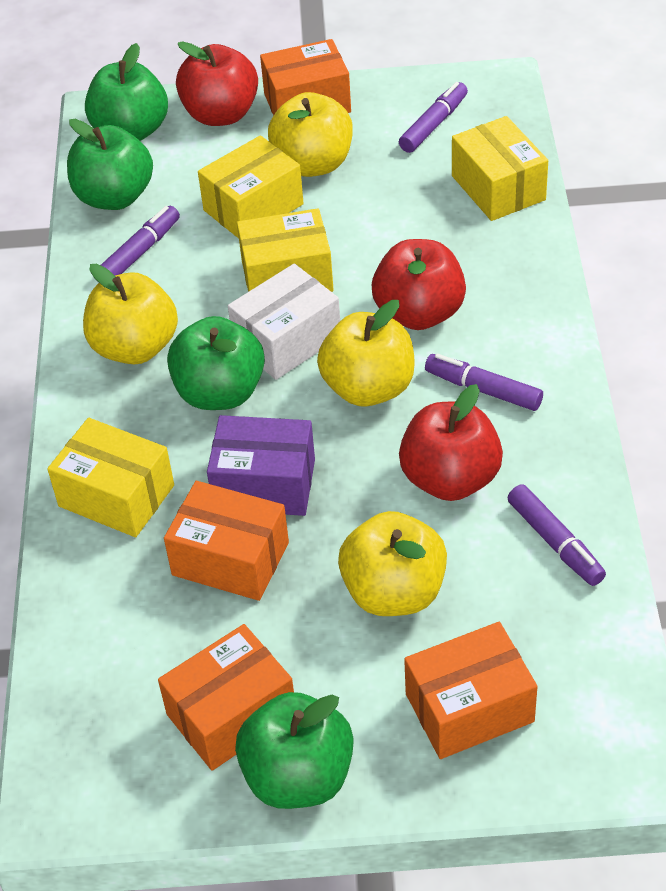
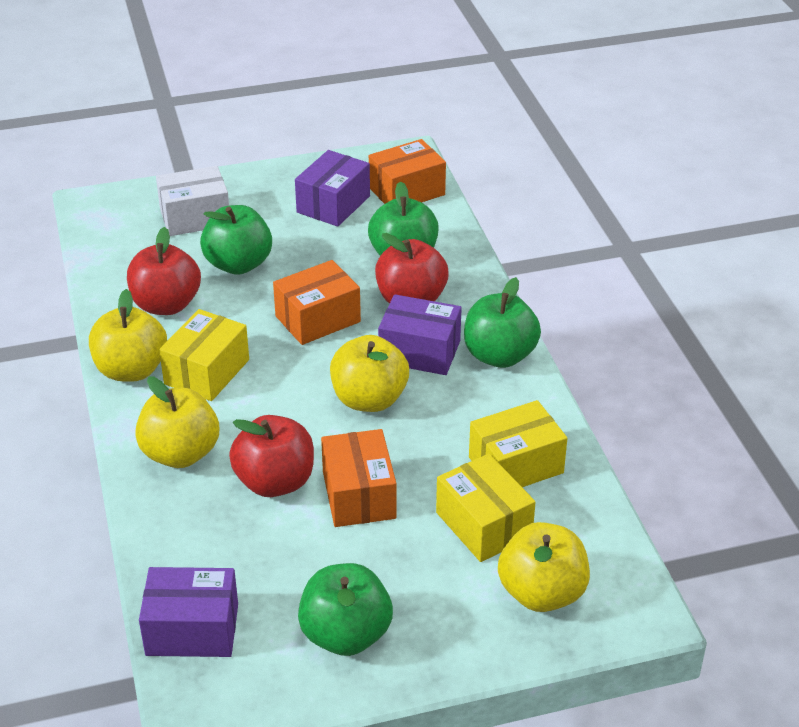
orange box: [158,624,294,771] [164,481,289,601] [260,39,351,115] [404,622,538,759] = 4 -> [273,260,361,345] [321,429,397,527] [369,139,446,204] = 3
purple box: [207,415,315,516] = 1 -> [139,567,238,657] [295,150,370,227] [378,294,462,375] = 3
purple marker: [101,206,180,275] [399,82,468,153] [425,354,543,411] [508,484,606,586] = 4 -> none = 0
yellow box: [47,418,174,537] [198,135,304,238] [237,208,333,292] [452,116,548,221] = 4 -> [159,309,249,401] [436,453,535,562] [469,400,567,487] = 3

